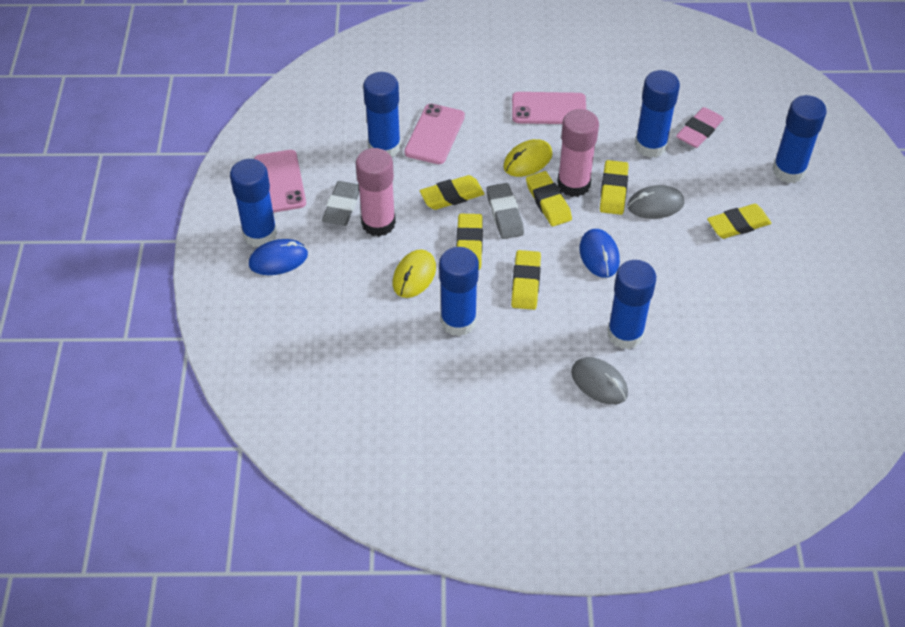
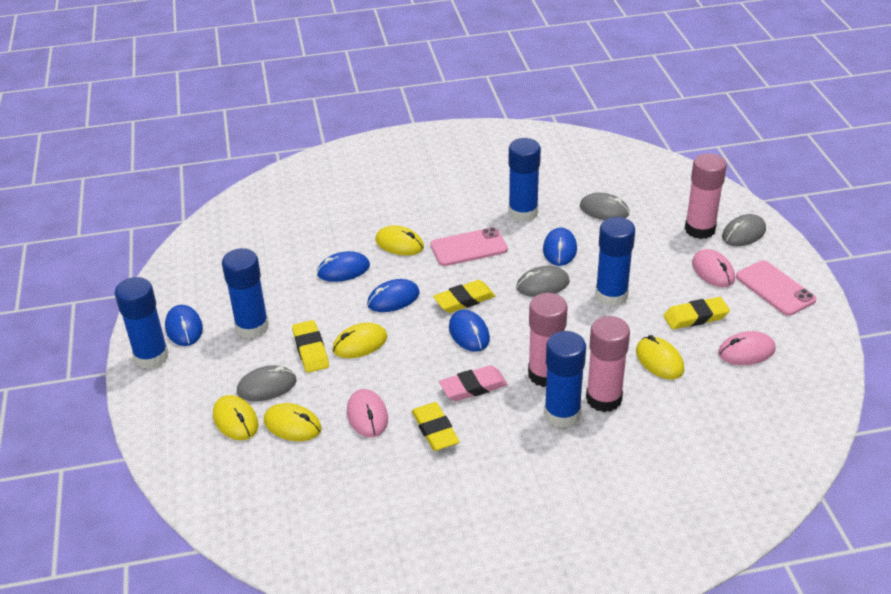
blue glue stick: [230,159,277,247] [363,72,401,157] [439,247,479,336] [607,260,656,349] [635,70,680,158] [772,95,827,183] = 6 -> [115,277,169,369] [222,248,269,339] [508,138,541,222] [544,331,586,428] [595,217,635,307] = 5
blue mouse: [249,239,308,275] [580,229,620,278] = 2 -> [165,305,203,346] [317,251,370,282] [367,279,420,312] [449,310,490,352] [543,228,577,266] = 5
grey eraser: [322,181,360,226] [487,183,524,239] = 2 -> none = 0
grey mouse: [571,357,628,405] [627,185,684,219] = 2 -> [237,365,296,401] [516,266,570,297] [580,193,630,220] [722,214,766,246] = 4
pink glue stick: [356,148,396,237] [557,109,599,197] = 2 -> [528,293,568,387] [586,316,630,412] [685,153,727,239] = 3
pink mouse: none = 0 -> [347,389,388,438] [692,249,735,287] [718,331,776,365] = 3
pink phone: [254,150,306,213] [404,104,465,164] [512,92,586,124] = 3 -> [431,227,508,266] [736,260,817,316] = 2
yellow eraser: [420,175,484,210] [456,214,483,270] [511,250,541,310] [526,171,572,226] [600,160,629,215] [707,204,771,239] = 6 -> [292,320,329,373] [412,402,460,451] [433,280,495,313] [663,297,730,329] = 4
yellow mouse: [393,250,436,298] [503,139,553,177] = 2 -> [213,395,258,440] [264,403,322,441] [332,323,388,358] [375,225,424,255] [636,335,684,379] = 5

